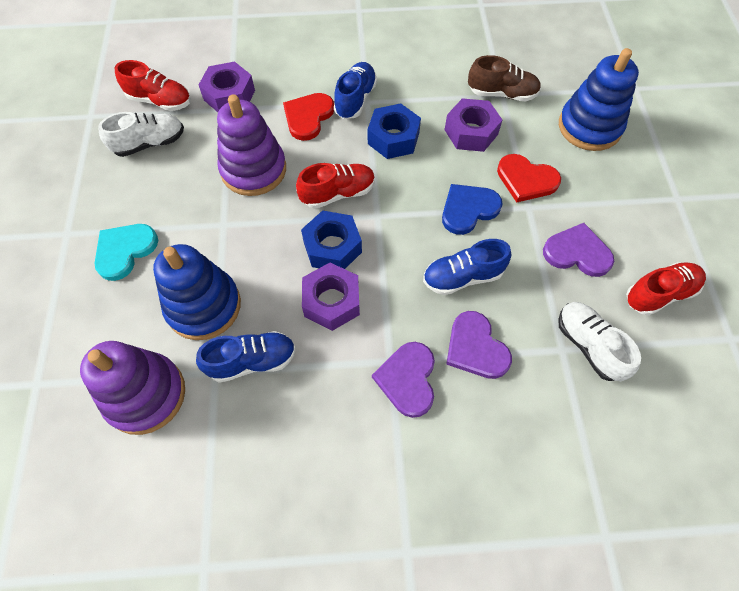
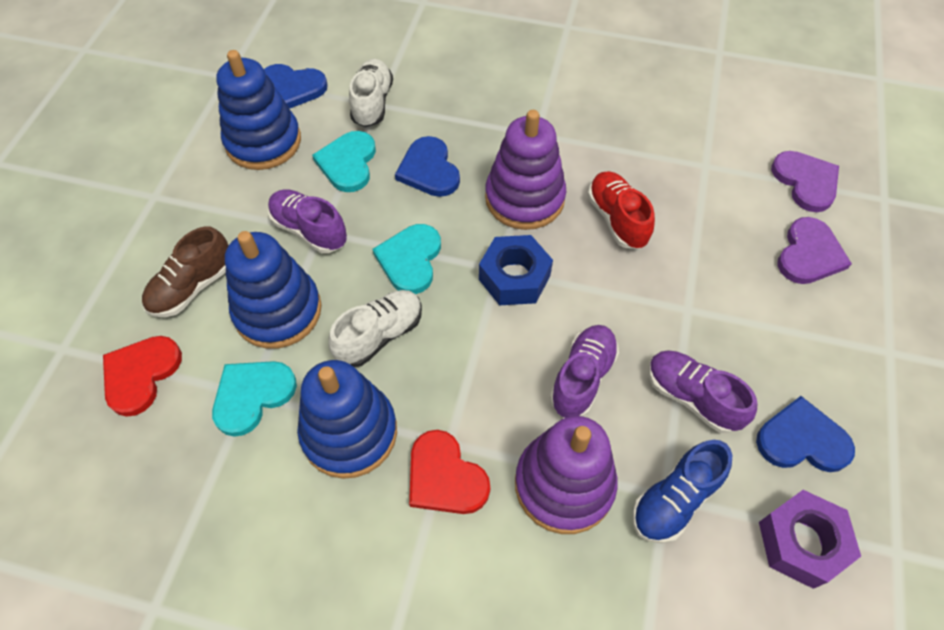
blue heart: [442,184,503,235] = 1 -> [264,64,328,109] [395,136,460,197] [756,396,855,472] = 3
blue nut: [301,210,362,269] [368,103,421,159] = 2 -> [479,235,553,306] = 1
blue shoe: [196,331,296,383] [334,62,377,119] [423,239,511,295] = 3 -> [632,440,732,544] = 1
blue stacking toy: [153,244,241,340] [559,48,639,151] = 2 -> [216,50,301,170] [225,231,322,349] [297,360,397,479] = 3
purple heart: [372,342,435,418] [446,311,512,379] [543,223,614,277] = 3 -> [771,151,839,212] [777,217,852,284] = 2
purple nut: [199,62,255,112] [302,263,360,331] [445,98,502,152] = 3 -> [759,490,861,589] = 1
purple shoe: none = 0 -> [268,189,347,253] [550,325,619,418] [648,350,757,433] = 3
red shoe: [114,60,191,111] [296,163,375,209] [626,262,706,316] = 3 -> [588,171,655,249] = 1
turquoise heart: [94,224,158,281] = 1 -> [212,361,297,437] [312,131,376,192] [372,224,441,294] = 3

